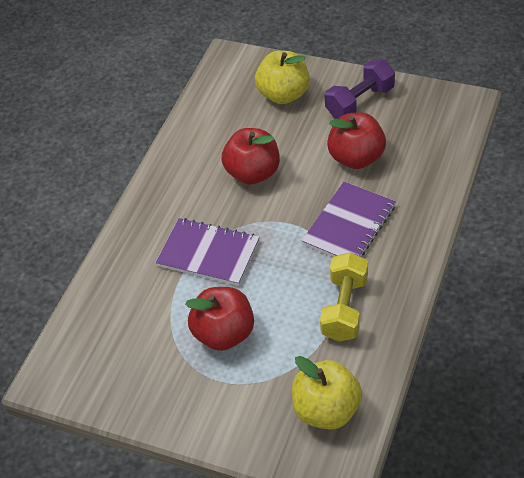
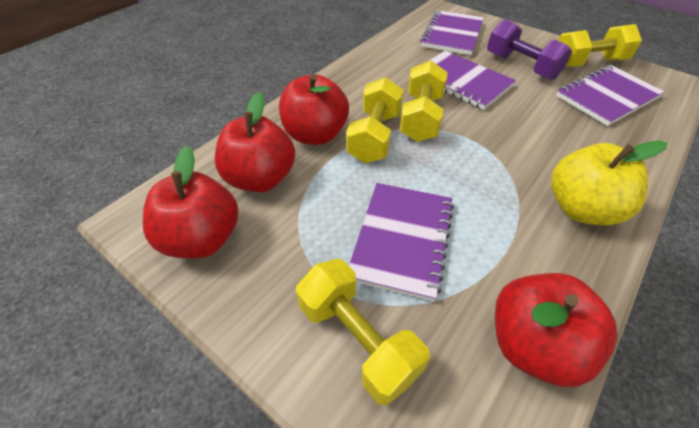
purple notebook: [156,218,260,286] [302,182,396,257] = 2 -> [349,183,454,302] [420,10,484,55] [429,51,516,110] [556,65,665,126] = 4
red apple: [185,287,254,351] [221,128,280,185] [327,112,386,169] = 3 -> [143,146,238,259] [215,92,295,192] [279,74,349,145] [495,273,617,387] = 4
yellow apple: [255,51,310,104] [292,356,362,430] = 2 -> [551,141,667,225] = 1
yellow dumbbell: [320,252,368,342] = 1 -> [296,259,430,406] [346,77,403,163] [399,61,447,142] [558,24,642,67] = 4

